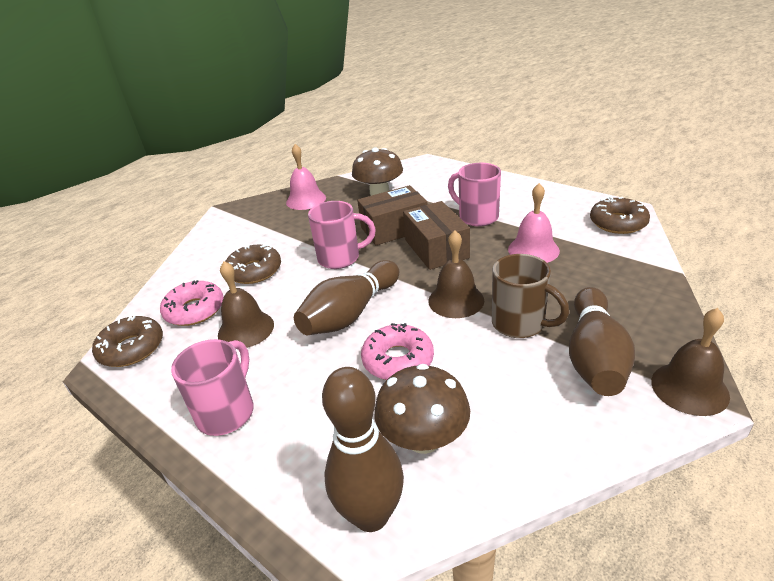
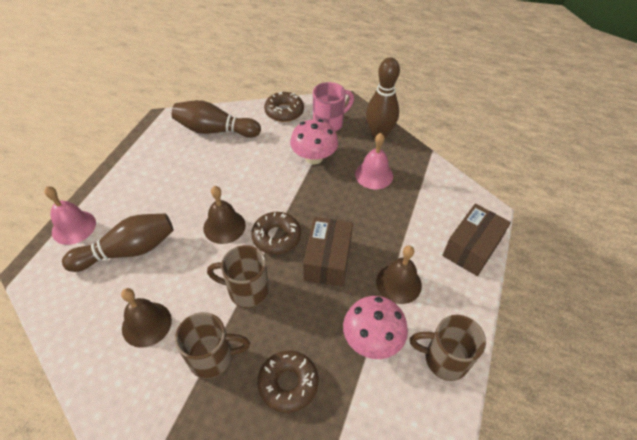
brown mug: [492,254,569,338] = 1 -> [175,312,250,379] [207,245,269,308] [410,315,486,381] = 3
brown mushroom: [352,147,403,196] [374,364,470,454] = 2 -> none = 0
pink donut: [160,280,224,326] [361,323,434,380] = 2 -> none = 0
pink mug: [171,339,254,436] [308,201,376,269] [448,163,501,226] = 3 -> [313,82,354,132] = 1
pink mushroom: none = 0 -> [290,119,338,165] [343,296,408,359] = 2

